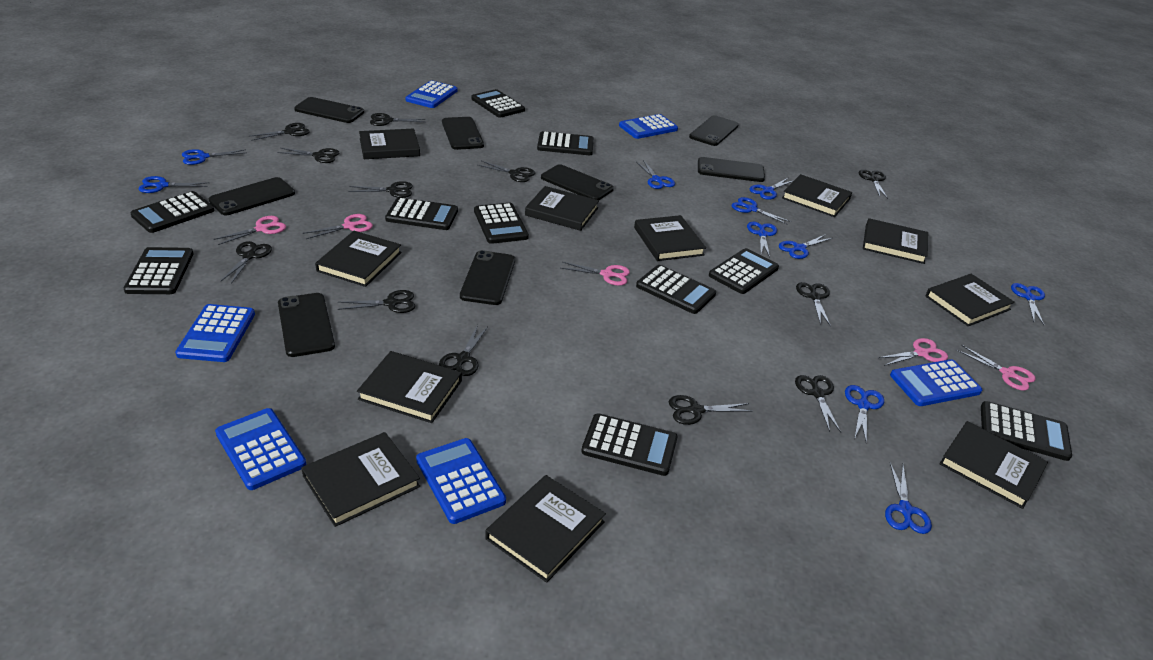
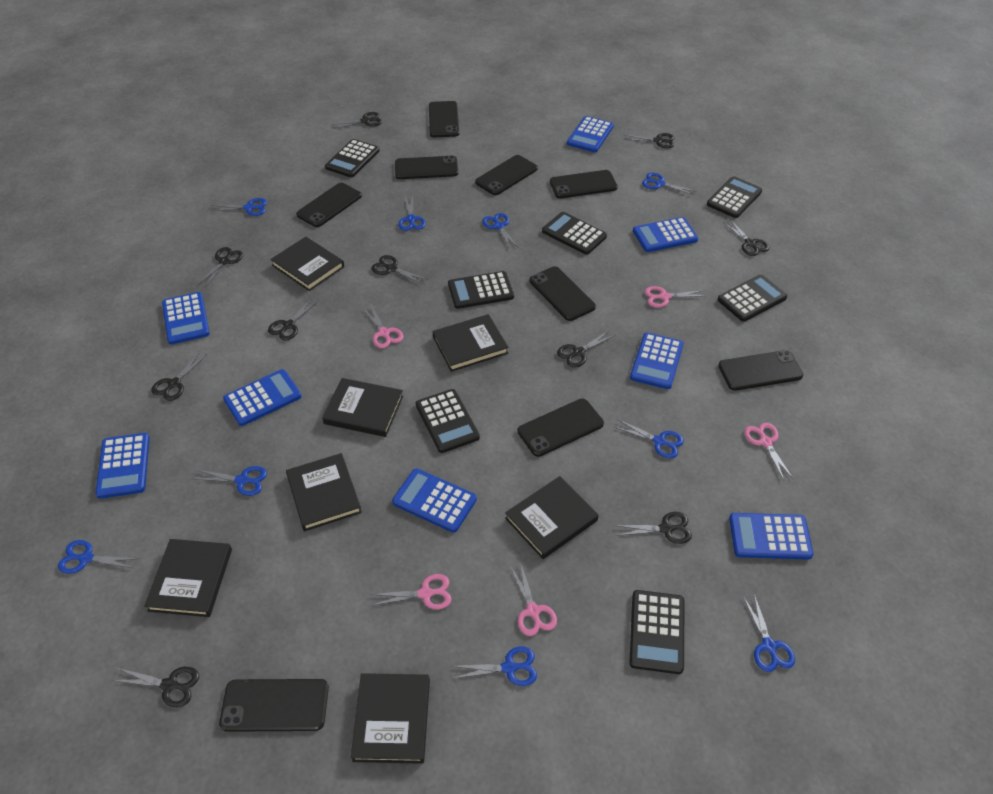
black book: [301,432,420,527] [315,231,402,287] [357,351,462,423] [359,129,420,159] [485,475,606,583] [525,186,599,231] [634,215,706,261] [782,174,852,217] [863,218,928,264] [926,274,1015,326] [940,421,1048,509] = 11 -> [144,539,232,617] [270,237,344,291] [286,453,362,531] [322,378,403,437] [351,673,430,764] [433,314,509,372] [505,476,599,559] = 7
black calculator: [124,247,194,294] [130,191,214,233] [385,197,458,230] [471,89,525,118] [474,203,529,244] [537,131,594,155] [581,413,678,476] [636,265,716,314] [709,248,779,294] [981,401,1072,461] = 10 -> [325,139,379,177] [416,389,480,453] [448,271,514,309] [542,212,607,255] [629,590,684,674] [707,176,762,218] [718,275,787,322] = 7
black phone: [209,177,295,215] [278,293,335,357] [294,97,364,123] [442,117,484,150] [460,250,515,305] [541,164,614,200] [689,115,739,146] [698,157,765,182] = 8 -> [219,679,329,732] [296,183,362,227] [395,155,458,179] [429,101,459,137] [475,155,538,195] [517,398,604,457] [529,266,596,321] [550,170,618,198] [718,350,803,391] = 9
black scissors: [221,241,272,284] [251,123,309,141] [277,148,339,163] [338,290,415,313] [348,181,413,198] [370,113,426,126] [439,325,488,376] [478,161,535,182] [669,395,751,425] [795,375,841,432] [796,282,831,327] [859,170,888,199] = 12 -> [112,667,199,707] [151,352,207,401] [198,247,243,288] [268,298,319,341] [331,112,382,129] [371,255,428,284] [557,331,615,368] [614,512,692,544] [623,133,674,148] [723,219,769,256] = 10
blue calculator: [175,304,255,362] [215,408,307,490] [405,80,457,108] [416,438,506,524] [619,114,678,139] [890,359,982,406] = 6 -> [95,433,150,499] [162,292,210,345] [223,369,302,426] [392,468,477,533] [567,116,614,152] [630,332,684,389] [633,217,698,252] [729,513,813,560] = 8
blue scissors: [138,176,210,193] [182,149,246,165] [636,160,675,189] [732,197,791,225] [747,222,777,258] [750,178,794,200] [779,234,832,259] [845,385,884,443] [885,463,932,534] [1011,283,1045,325] = 10 -> [58,540,139,574] [196,466,267,496] [210,198,267,216] [398,195,426,231] [452,646,537,686] [482,213,519,249] [614,419,684,459] [642,173,697,195] [743,594,795,672] = 9

